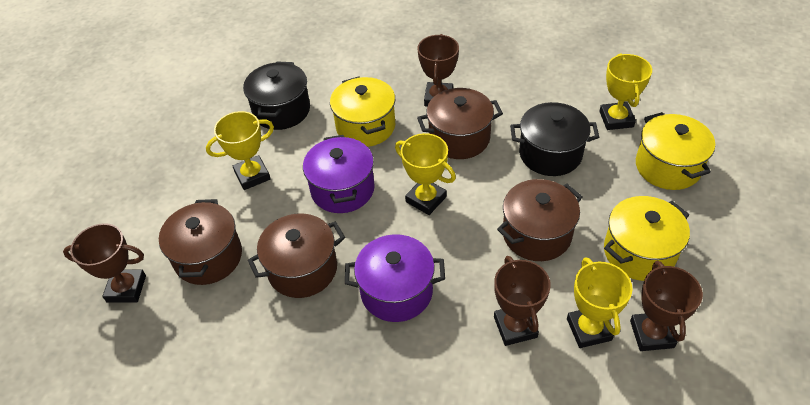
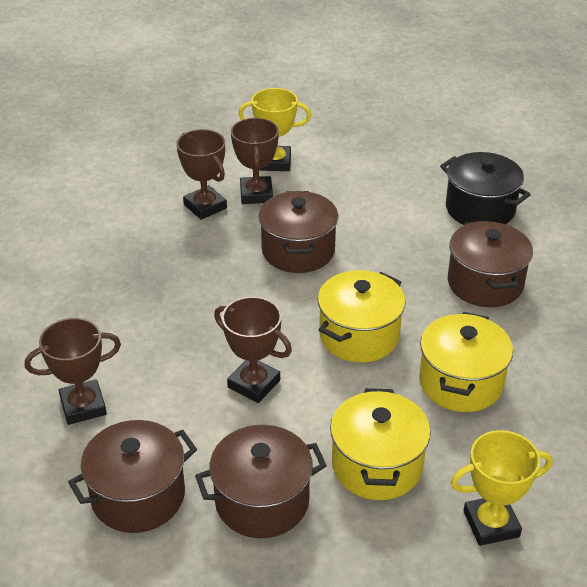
black pot: [243,61,310,130] [510,102,599,176] = 2 -> [440,152,531,225] = 1
purple pot: [303,135,375,213] [345,234,445,322] = 2 -> none = 0
yellow trophy: [206,111,274,190] [395,133,456,215] [567,257,633,348] [599,53,652,130] = 4 -> [238,88,311,171] [451,430,553,546] = 2

